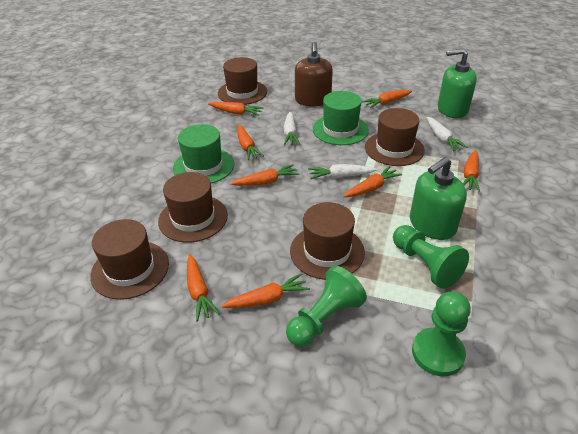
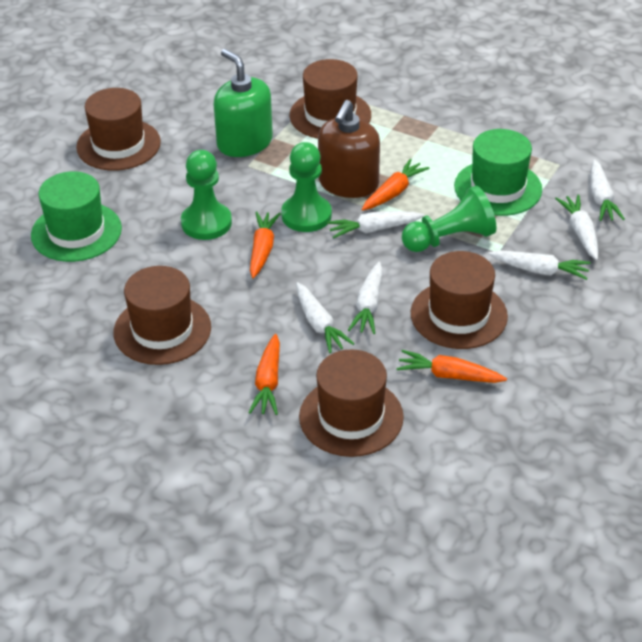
green soap dispenser: [410,157,467,240] [438,48,477,118] = 2 -> [214,49,273,157] = 1
orange carrot: [187,254,220,321] [208,102,264,116] [221,273,310,308] [230,164,299,186] [237,125,264,160] [343,166,402,197] [362,90,412,108] [463,150,480,192] = 8 -> [248,334,280,415] [250,211,281,278] [362,159,430,211] [396,350,507,383] = 4
white carrot: [283,112,300,146] [308,164,377,179] [427,117,467,151] = 3 -> [296,282,354,353] [327,211,424,239] [348,262,383,334] [488,250,591,280] [555,195,598,260] [591,160,625,221] = 6

